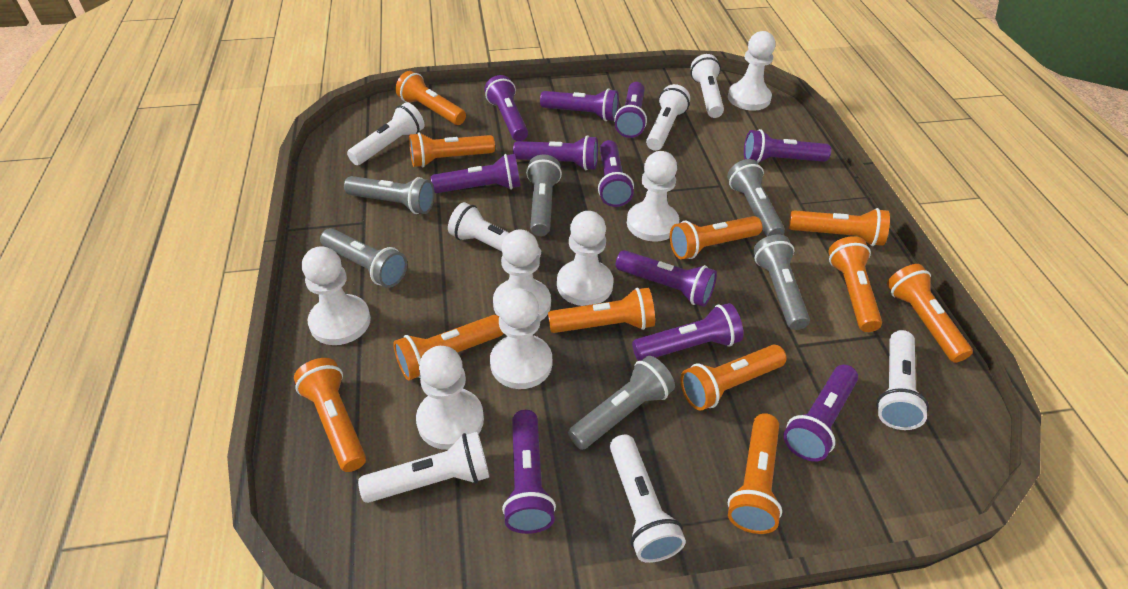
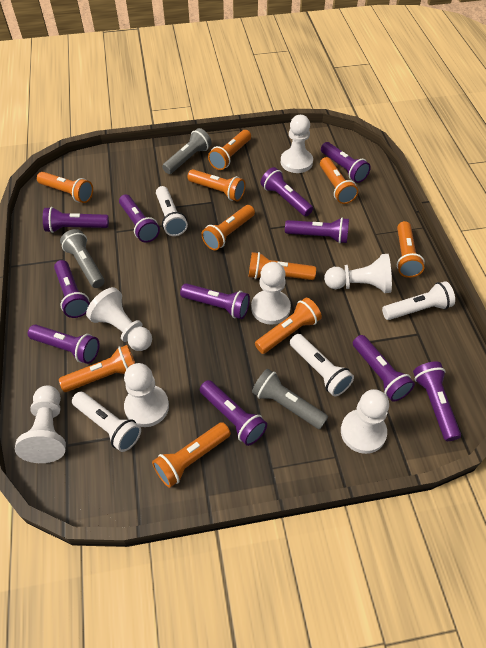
grey flashlight: [320,228,407,288] [344,176,435,214] [526,154,562,236] [568,356,675,450] [727,159,785,237] [753,235,810,330] = 6 -> [60,229,105,288] [162,128,212,174] [252,369,328,429] = 3
orange flashlight: [294,358,366,472] [393,315,504,380] [396,71,466,125] [409,132,495,167] [548,288,655,333] [670,216,762,259] [680,345,787,411] [728,413,782,534] [789,208,890,246] [829,236,882,332] [887,264,973,363] = 11 -> [37,172,93,203] [59,345,135,392] [152,422,231,488] [187,169,246,201] [201,205,255,250] [208,130,251,170] [249,252,316,280] [255,298,322,354] [320,157,358,204] [397,221,425,278] = 10
white flashlight: [347,102,425,165] [358,432,489,503] [448,202,541,257] [610,435,686,563] [646,84,690,151] [691,54,724,118] [876,330,929,430] = 7 -> [72,392,141,452] [156,186,188,236] [290,334,354,396] [382,281,455,320] = 4

